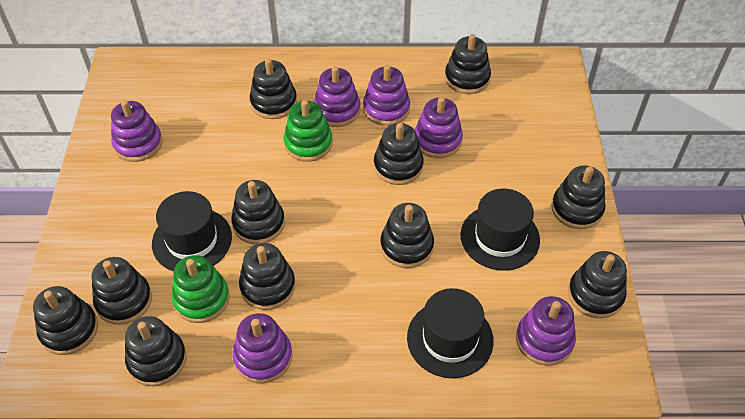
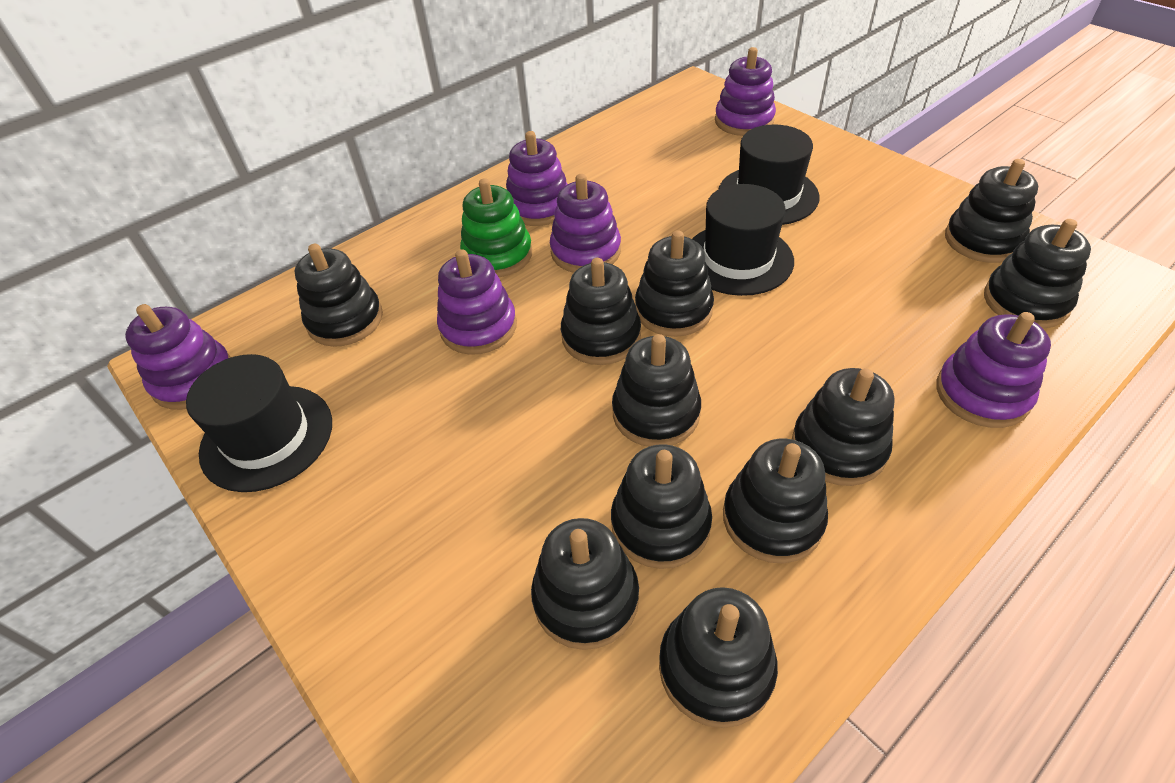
green stacking toy: [172,255,230,323] [284,100,333,162] = 2 -> [460,178,532,277] = 1

